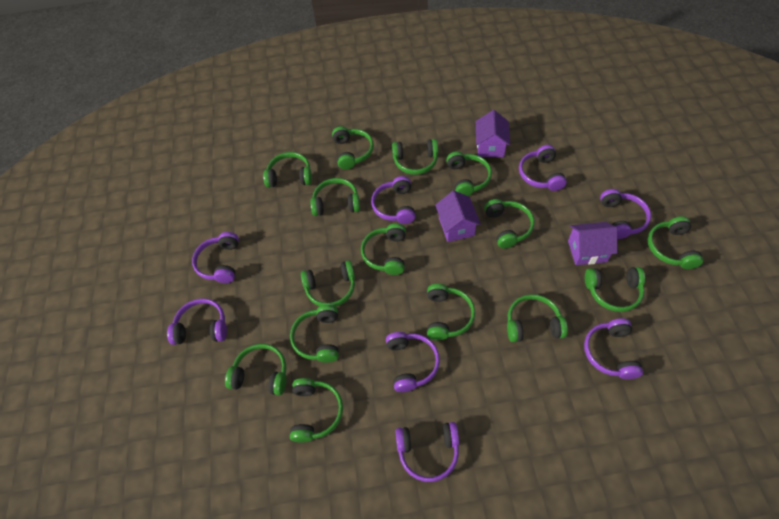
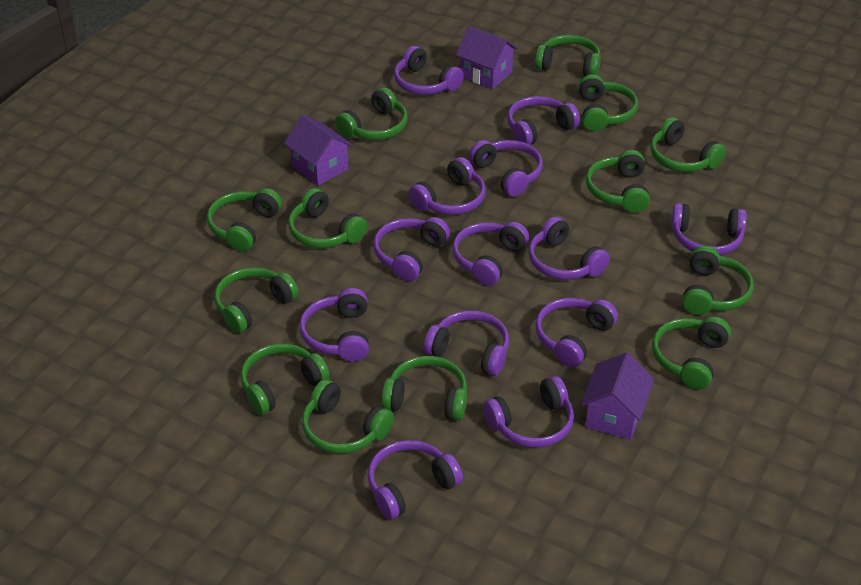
green headphones: [225,344,287,396] [263,152,312,188] [290,305,339,363] [290,378,343,442] [301,260,355,307] [310,178,360,216] [332,126,374,170] [361,223,406,275] [392,139,438,175] [427,284,475,340] [446,151,492,196] [484,199,535,249] [507,294,568,342] [585,267,645,312] [648,216,703,269] = 15 -> [207,188,282,252] [214,267,299,334] [240,343,330,415] [288,188,367,248] [302,379,394,454] [335,87,408,140] [381,356,467,421] [535,35,601,76] [579,74,638,132] [586,150,650,213] [650,117,726,172] [652,317,731,390] [682,246,754,315] = 13
purple headphones: [167,298,227,345] [192,232,239,283] [371,176,416,224] [386,332,440,392] [396,422,459,482] [519,145,567,191] [584,318,643,379] [600,189,651,239] = 8 -> [299,288,369,362] [367,440,463,520] [373,217,450,281] [394,46,464,95] [409,157,486,215] [424,310,509,376] [452,222,529,286] [469,140,543,197] [483,376,574,448] [507,96,580,145] [528,217,610,280] [535,298,618,367] [671,203,747,255] = 13

